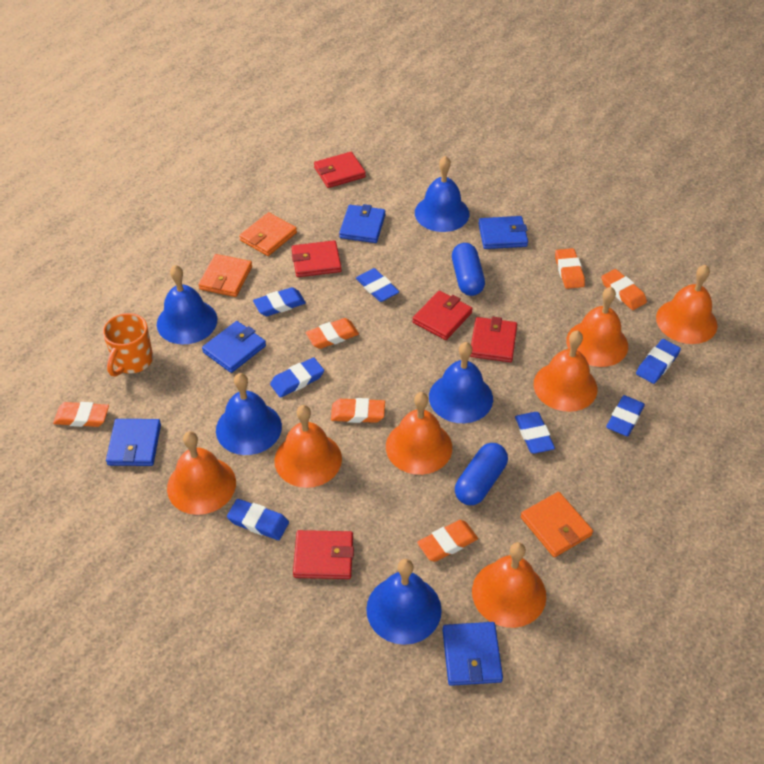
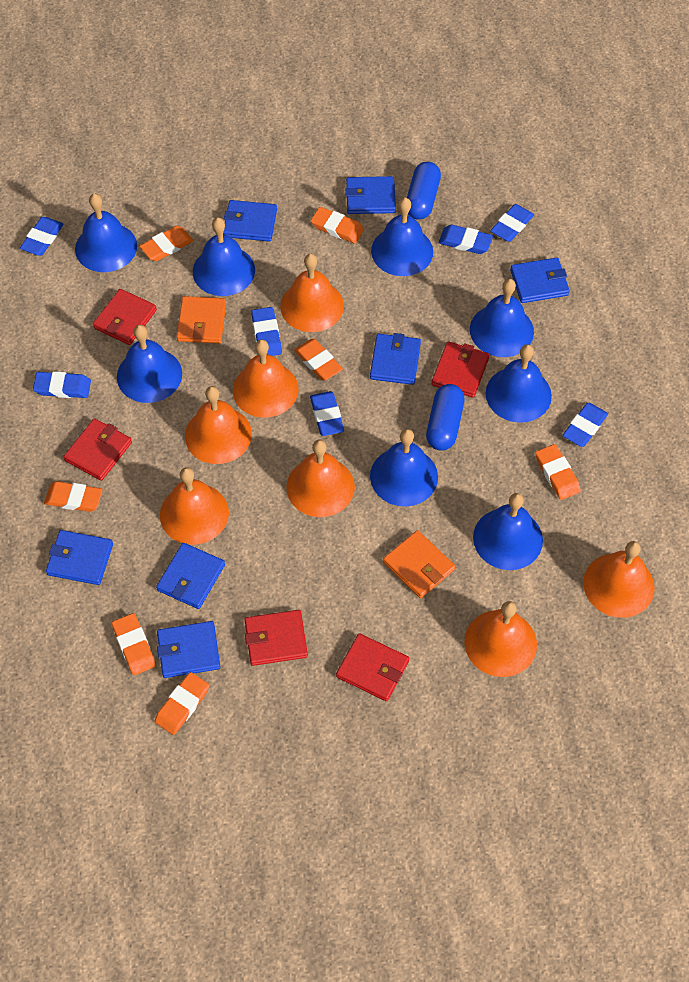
blue bell: [157,265,217,345] [216,373,282,455] [366,559,442,645] [415,156,469,232] [429,342,493,423] = 5 -> [75,194,137,272] [117,325,182,403] [193,217,255,296] [370,429,438,507] [371,198,433,276] [470,279,534,357] [473,493,543,570] [486,344,552,423] = 8
blue wallet: [106,419,161,466] [202,321,266,373] [339,204,386,243] [442,622,503,686] [478,216,528,249] = 5 -> [46,530,113,585] [156,543,225,609] [157,621,220,678] [223,200,277,242] [345,176,396,214] [370,333,421,385] [510,257,570,303] = 7
orange eraser: [53,402,109,427] [306,318,359,349] [331,398,385,423] [417,520,478,562] [555,248,585,289] [601,269,647,310] = 6 -> [44,481,103,512] [112,613,156,675] [140,226,194,261] [155,672,209,735] [294,339,343,381] [311,207,364,244] [535,444,581,500] = 7
orange mug: [103,313,153,377] = 1 -> none = 0
orange wallet: [198,254,252,297] [239,212,297,256] [521,492,593,557] = 3 -> [177,296,226,344] [383,530,455,598] = 2

